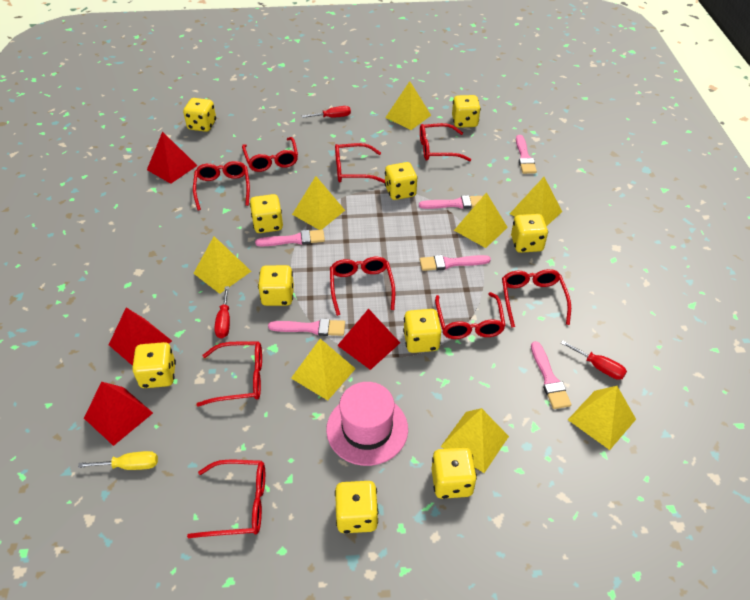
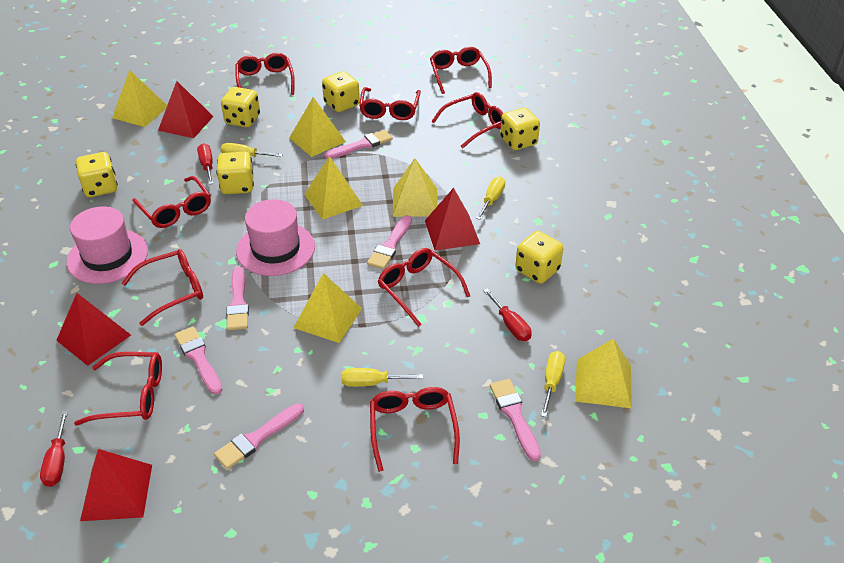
pink hat: [326,382,408,466] = 1 -> [67,206,148,284] [236,199,315,276] = 2
yellow dice: [132,342,176,388] [183,98,216,132] [250,194,283,233] [258,265,294,306] [335,481,378,533] [385,162,418,200] [403,309,441,353] [432,447,477,499] [452,95,481,128] [511,214,548,253] = 10 -> [76,152,118,197] [216,152,254,194] [221,87,260,127] [322,71,360,112] [500,108,540,150] [515,231,563,284] = 6
yellow pyramid: [193,236,251,294] [291,339,356,400] [292,176,345,230] [385,81,431,130] [441,408,509,473] [454,192,508,248] [510,177,562,227] [568,386,636,450] = 8 -> [112,70,167,127] [289,97,346,157] [293,273,362,343] [304,156,363,220] [393,158,438,217] [575,338,632,408] = 6
yellow screwdriver: [78,451,158,470] = 1 -> [221,143,283,157] [341,368,424,387] [476,177,505,220] [541,351,565,417] = 4

